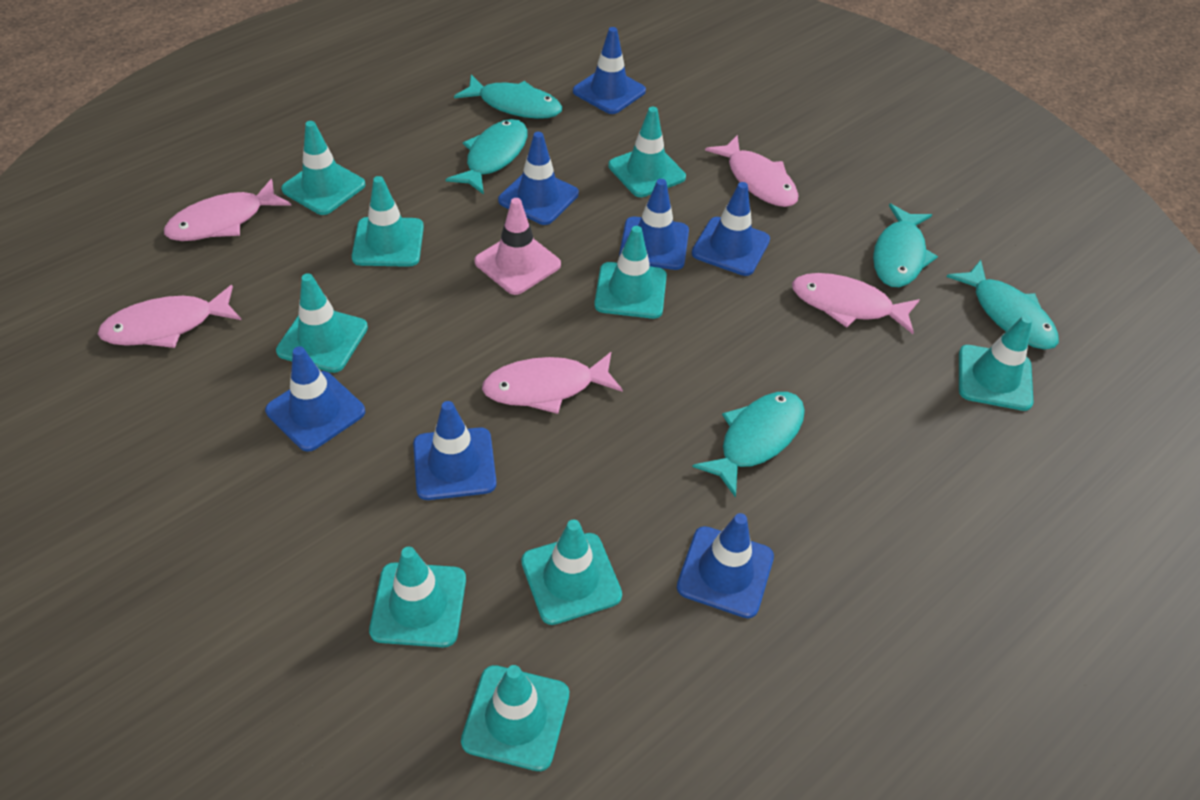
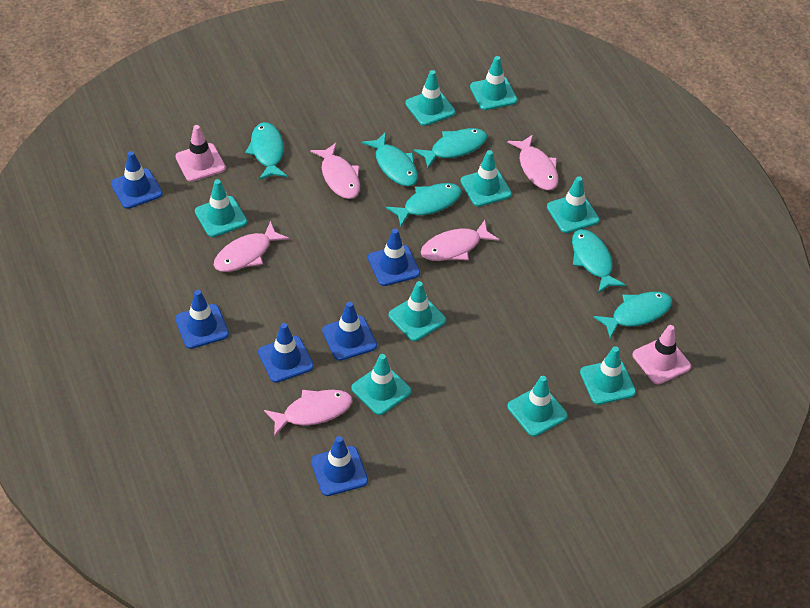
blue traffic cone: [265,346,365,452] [413,401,497,500] [498,132,579,225] [573,27,646,114] [619,179,689,270] [677,513,774,618] [692,182,770,276] = 7 -> [111,151,163,209] [175,290,229,349] [258,323,314,383] [311,436,368,496] [322,302,377,361] [368,229,420,286] = 6
pink traffic cone: [474,198,561,295] = 1 -> [176,125,226,182] [633,325,691,384] = 2
turquoise fish: [446,119,527,195] [454,75,562,119] [692,392,805,497] [873,204,938,287] [947,260,1059,349] = 5 -> [245,122,288,180] [362,132,418,186] [386,183,462,226] [414,128,487,168] [572,229,626,293] [593,292,672,339] = 6

